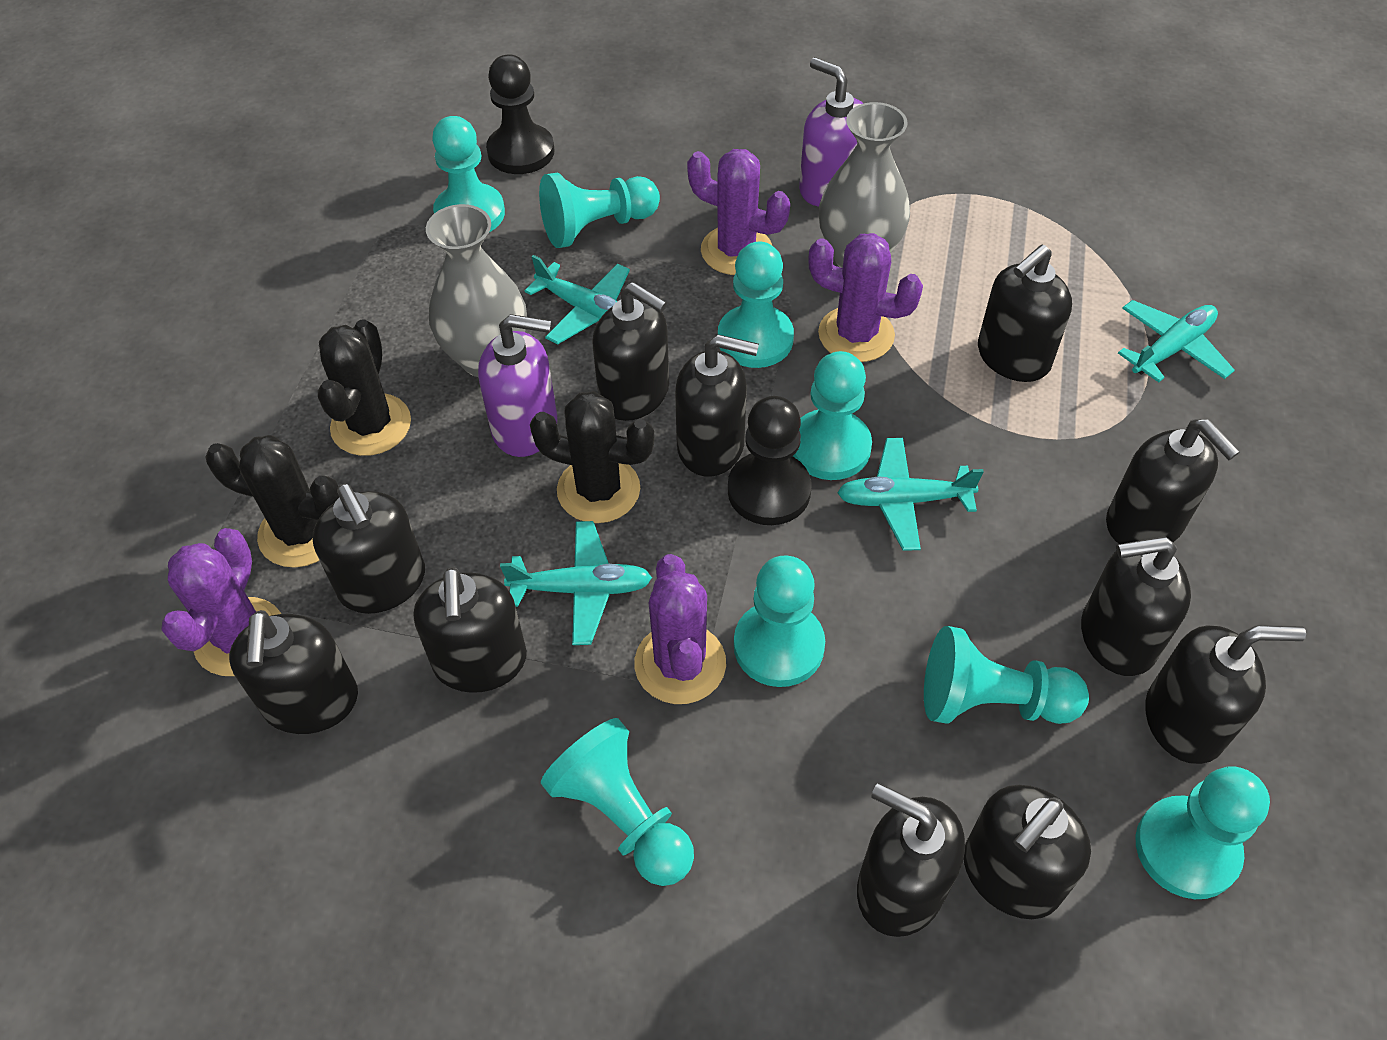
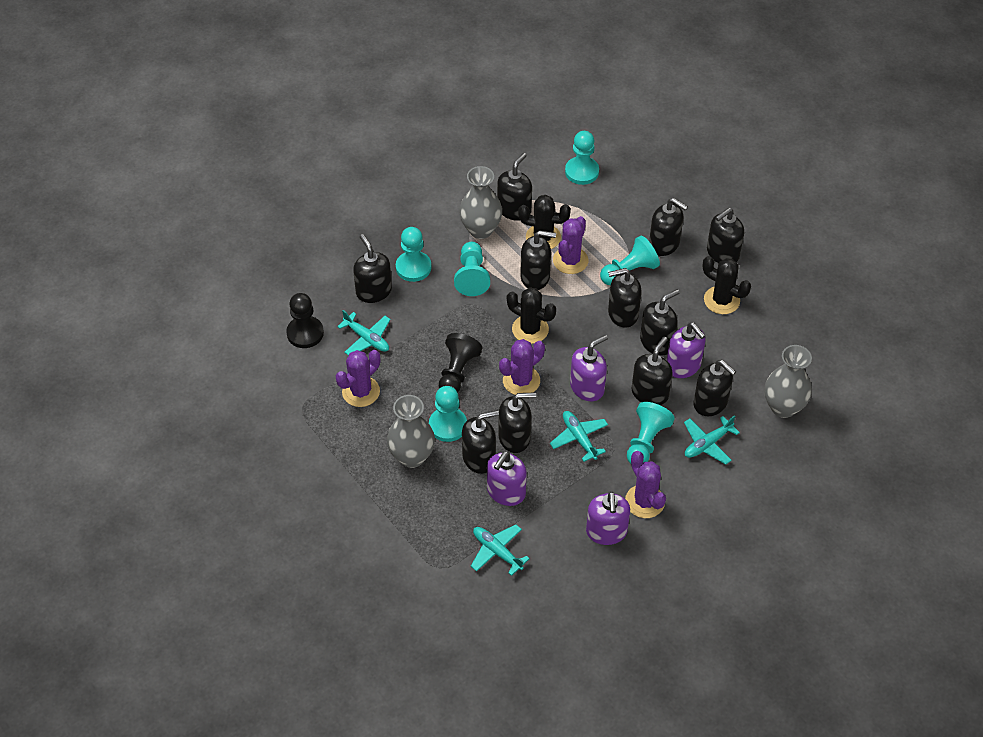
grey vase: [426,204,527,377] [819,102,910,268] = 2 -> [387,395,435,468] [459,166,502,239] [764,345,812,418] = 3
purple soap dispenser: [478,314,557,457] [799,57,864,207] = 2 -> [487,451,527,506] [570,335,608,401] [586,491,630,545] [667,322,706,378] = 4
turquoise pawn: [432,116,505,232] [539,172,660,248] [541,718,694,886] [718,242,794,368] [734,555,825,687] [793,351,872,480] [924,626,1089,724] [1136,766,1270,899] = 8 -> [396,227,431,282] [429,386,467,442] [454,242,490,296] [565,131,599,185] [600,235,660,285] [627,402,675,464] = 6

